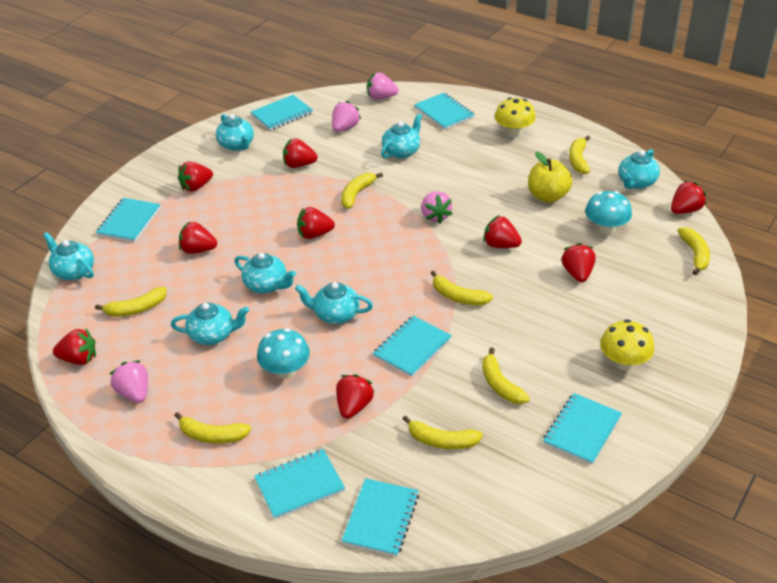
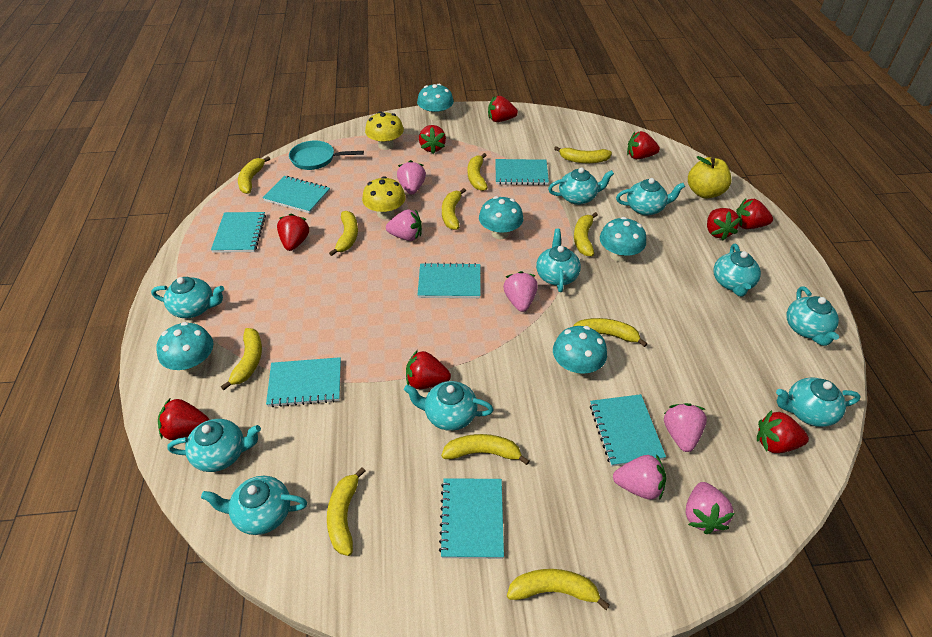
pink strawberry: [110,360,148,403] [332,101,361,132] [367,72,399,100] [421,191,452,224] = 4 -> [386,209,422,241] [397,160,426,194] [503,271,538,312] [613,454,666,500] [664,403,707,452] [686,482,735,534] = 6
turquoise mushroom: [257,328,310,379] [585,191,632,235] = 2 -> [156,322,213,373] [417,84,454,121] [479,196,523,239] [553,326,607,376] [600,217,646,262] = 5
turquoise pan: none = 0 -> [289,141,364,170] = 1
turquoise teapot: [43,232,94,280] [171,303,249,345] [216,114,254,151] [234,253,296,293] [295,282,373,324] [381,113,422,159] [618,149,660,189] = 7 -> [151,277,224,318] [167,419,261,472] [201,476,307,535] [404,381,494,431] [536,229,581,292] [548,167,614,205] [616,178,685,216] [714,244,761,297] [776,377,861,427] [787,286,839,346] = 10
yellow banana: [95,287,166,317] [174,412,251,444] [341,173,383,209] [403,415,483,449] [431,271,493,306] [482,348,530,404] [569,136,590,174] [678,227,710,275] = 8 -> [221,328,262,390] [238,156,270,194] [327,467,365,556] [329,211,358,256] [441,434,529,465] [442,188,466,230] [468,153,488,191] [507,569,610,610] [554,146,612,163] [573,318,647,347] [574,212,598,256] = 11

